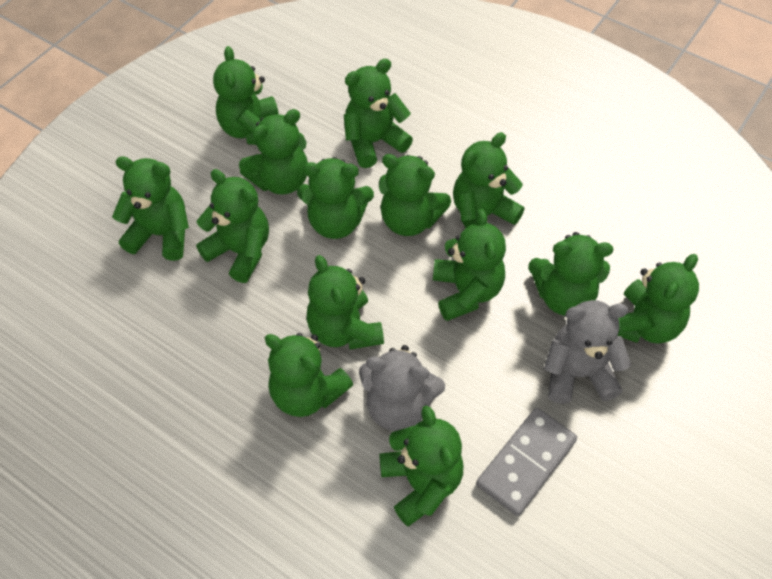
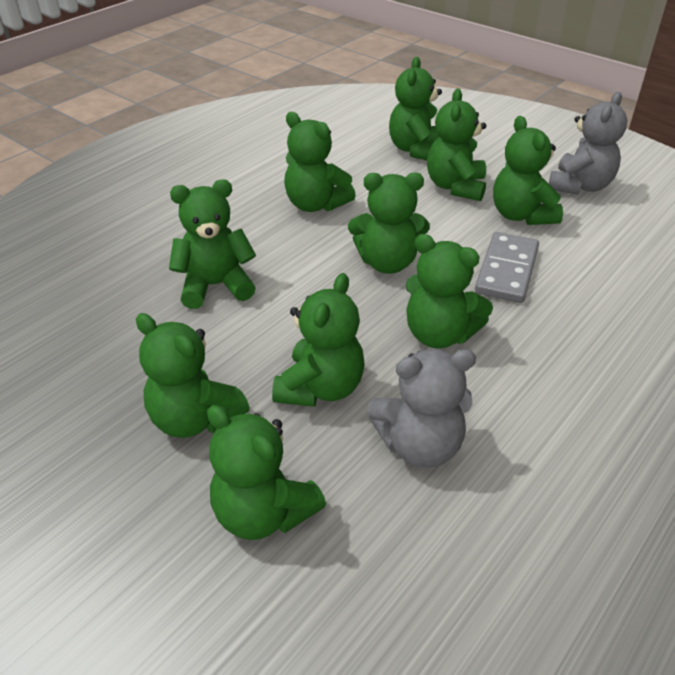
green teddy bear: [112,156,189,261] [196,169,269,283] [213,46,278,145] [239,109,308,195] [265,333,353,417] [297,157,374,239] [306,255,384,349] [344,59,413,168] [379,154,451,236] [379,405,463,526] [433,209,506,321] [453,132,524,228] [528,232,613,316] [618,254,699,344] = 14 -> [136,313,250,438] [169,179,256,309] [207,405,326,540] [272,273,365,407] [284,112,356,212] [348,173,430,274] [389,57,442,161] [406,234,493,349] [427,88,486,201] [493,116,563,225] = 10

